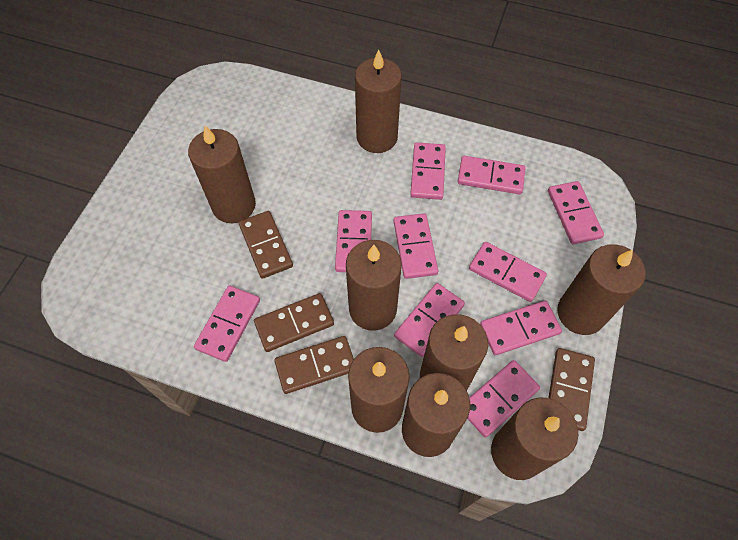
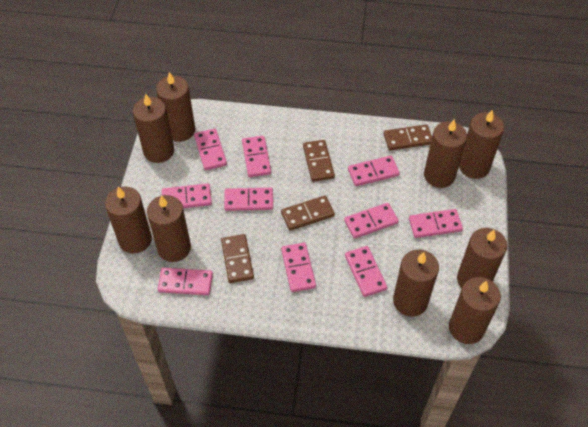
brown candle: [188,125,256,223] [346,240,402,331] [348,347,410,433] [355,50,402,153] [402,373,470,457] [420,314,488,391] [491,397,578,480] [557,244,646,335] = 8 -> [105,187,152,253] [133,93,174,163] [147,195,191,262] [156,72,195,142] [393,249,439,317] [424,119,467,188] [449,277,501,344] [457,228,507,288] [459,110,504,179] = 9

